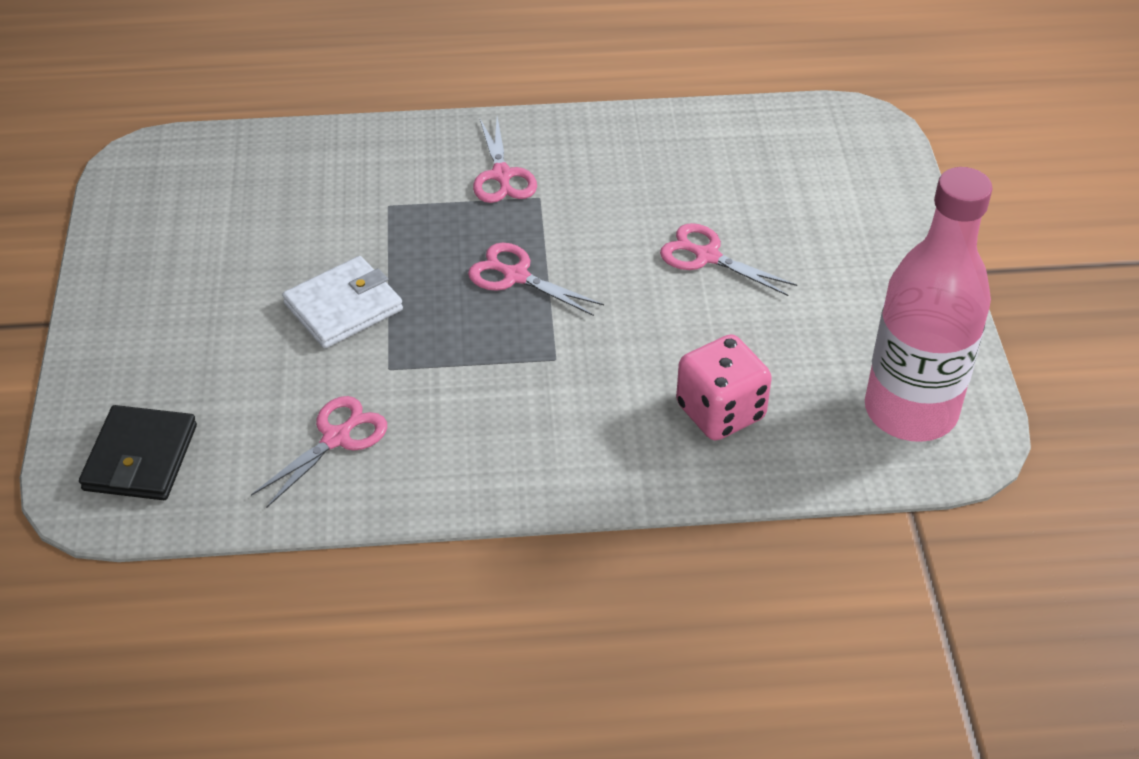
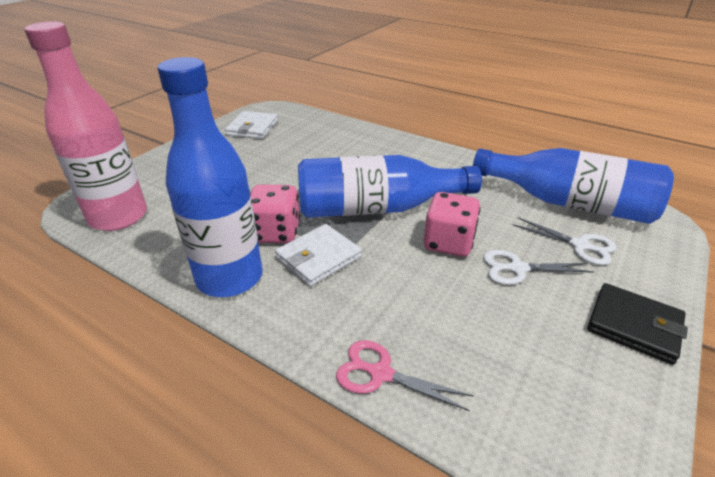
blue bottle: none = 0 -> [157,57,263,297] [298,155,482,218] [473,148,674,224] = 3
pink dice: [676,334,772,441] = 1 -> [250,184,300,243] [424,192,481,257] = 2
pink scissors: [251,396,387,508] [468,243,604,316] [473,117,537,203] [660,223,797,296] = 4 -> [336,340,474,411] = 1
white scissors: none = 0 -> [483,250,594,285] [513,217,617,265] = 2
white wallet: [282,256,403,348] = 1 -> [225,111,278,139] [275,224,362,286] = 2

